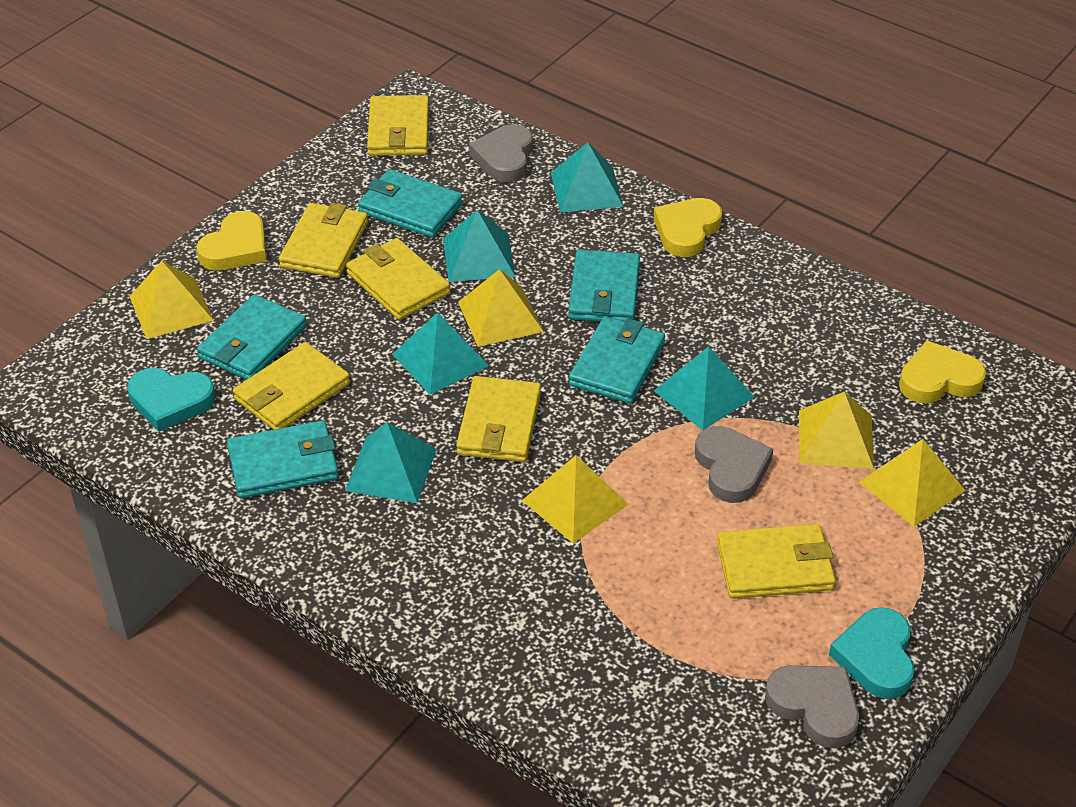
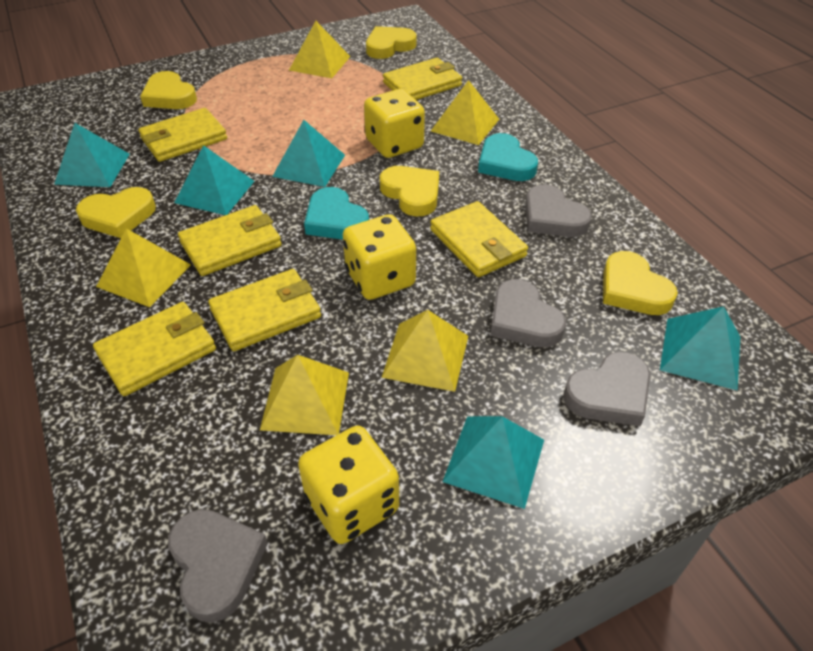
grey heart: [469,124,533,182] [695,426,773,503] [765,665,859,748] = 3 -> [168,509,268,623] [490,279,566,347] [525,184,592,237] [563,352,650,426] = 4
turquoise wallet: [197,294,307,380] [227,420,339,498] [358,169,463,238] [568,249,640,322] [569,316,665,404] = 5 -> none = 0
yellow dice: none = 0 -> [298,426,399,544] [343,214,416,300] [364,89,425,158] = 3
yellow heart: [197,211,267,271] [654,198,722,257] [899,340,986,403] = 3 -> [76,187,156,238] [140,71,197,109] [366,26,417,59] [380,166,439,216] [603,251,678,315] = 5

